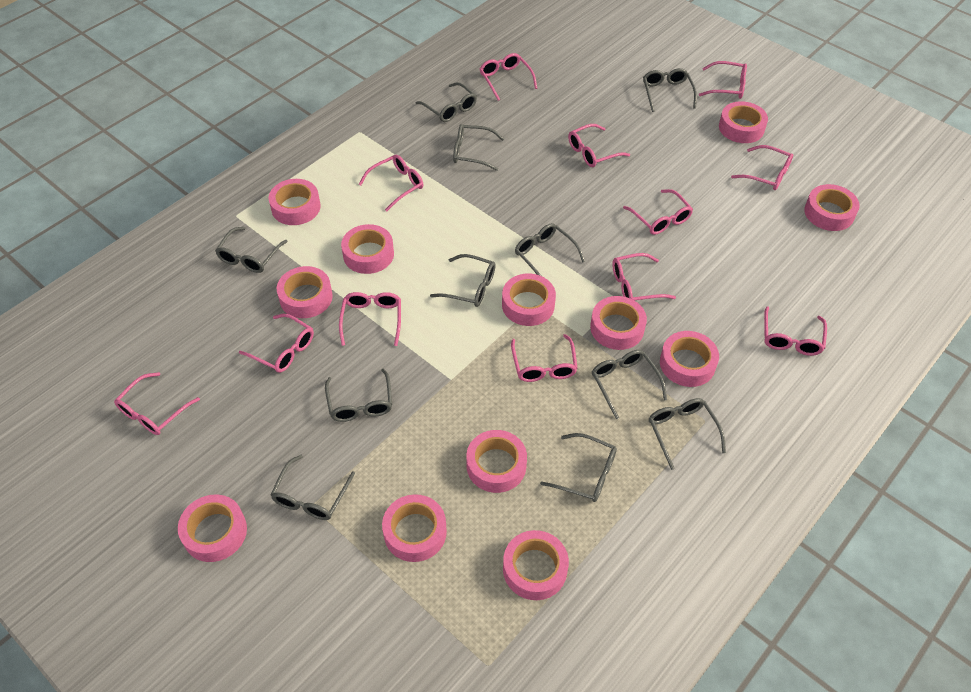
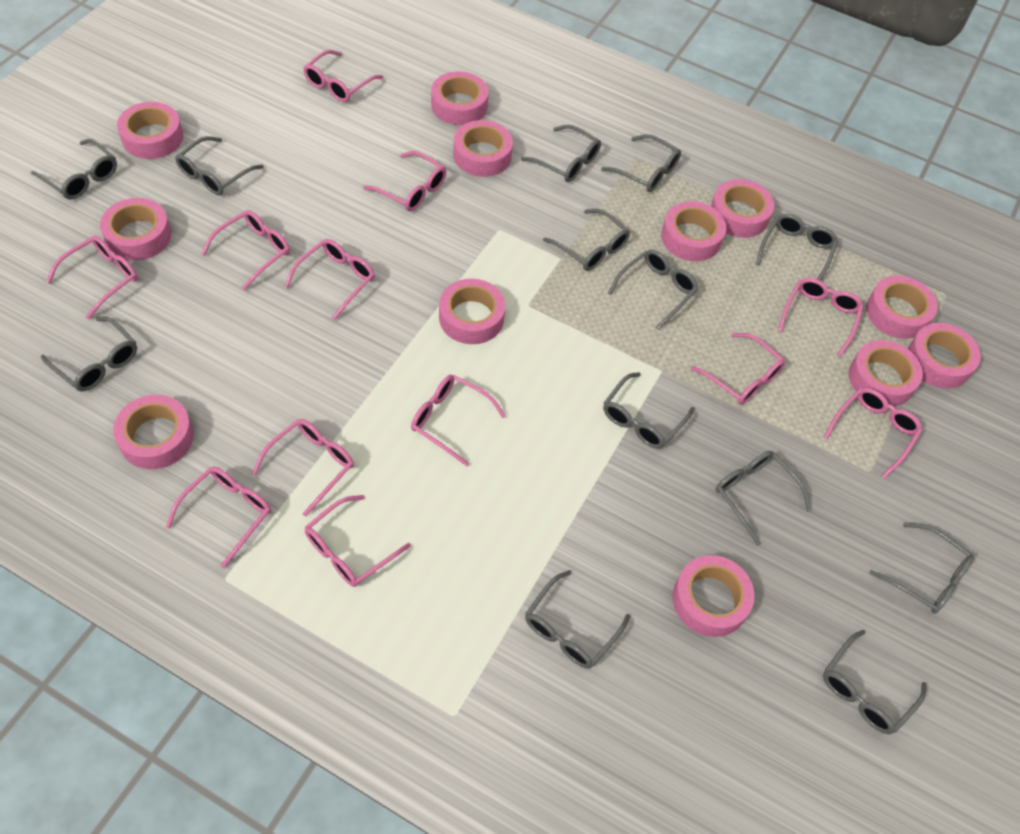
grey glasses: [215,227,288,273] [271,455,355,520] [325,368,392,422] [416,82,477,122] [430,254,496,307] [453,124,504,171] [515,223,585,276] [540,433,617,502] [592,350,667,419] [643,68,697,112] [649,398,726,470] = 11 -> [31,139,117,200] [41,316,137,392] [175,136,264,195] [521,125,601,182] [525,570,630,669] [543,209,630,271] [601,134,681,192] [603,372,694,449] [608,249,698,330] [715,451,812,546] [756,214,838,281] [823,630,927,734] [869,522,974,614] = 13

